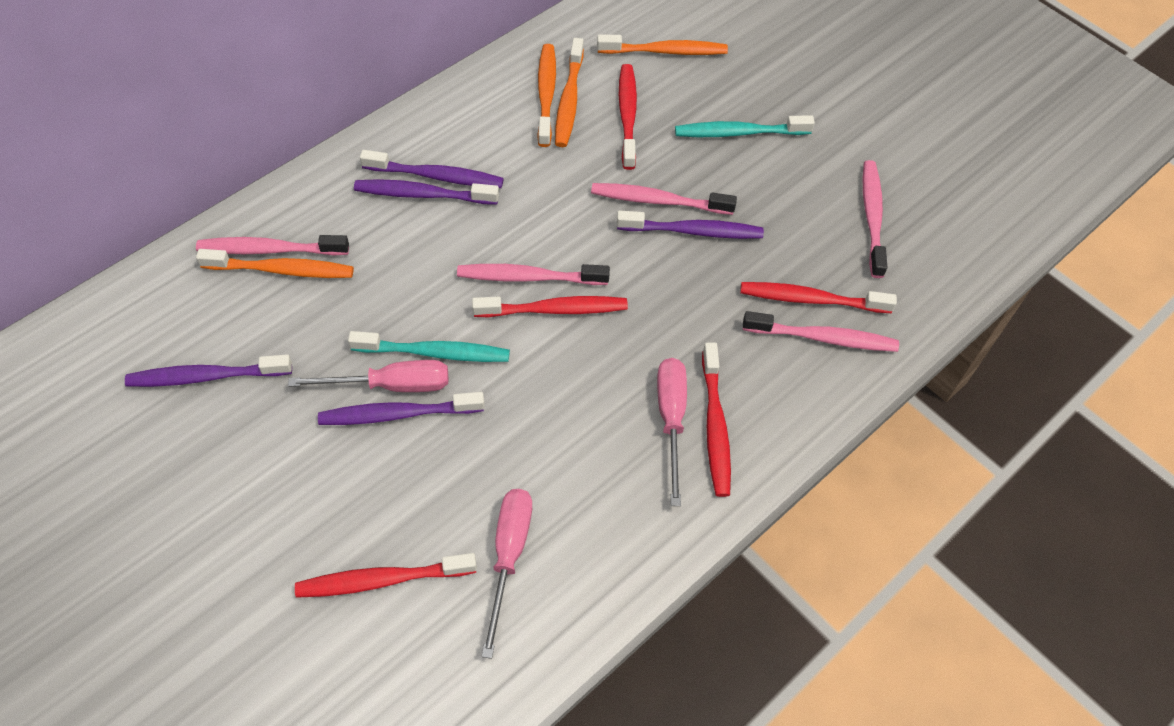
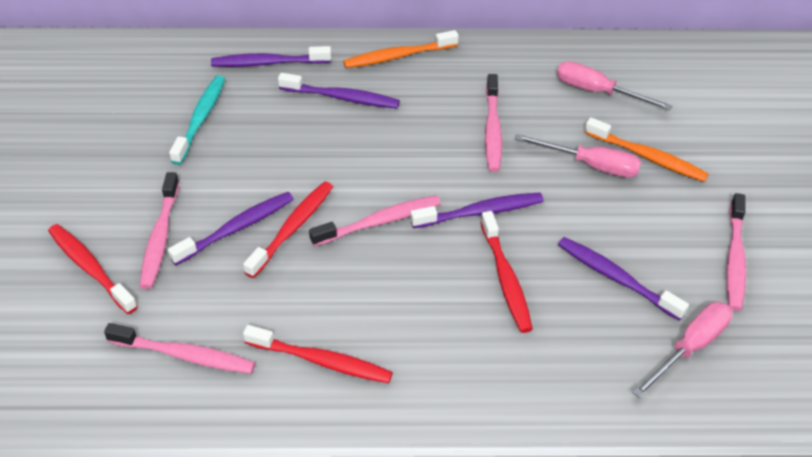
orange toothbrush: [196,249,354,278] [537,44,556,147] [555,38,584,147] [597,35,728,55] = 4 -> [343,30,459,68] [585,117,709,182] = 2
red toothbrush: [295,553,477,598] [472,296,628,317] [619,64,637,170] [702,343,731,497] [740,282,897,313] = 5 -> [48,224,138,314] [243,181,333,278] [243,325,393,383] [480,211,533,333] = 4
turquoise toothbrush: [348,331,510,362] [675,115,815,137] = 2 -> [169,75,225,165] = 1

